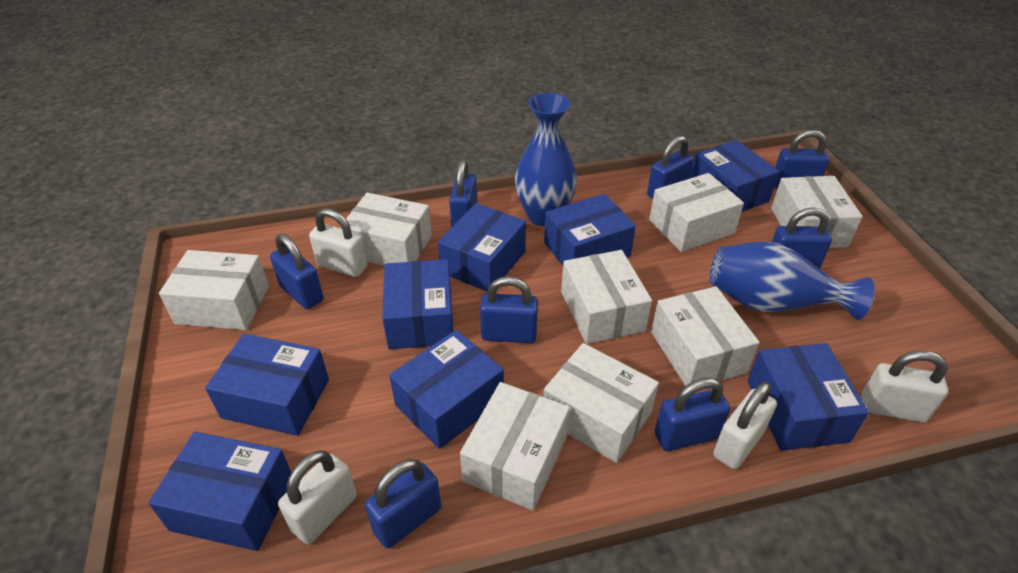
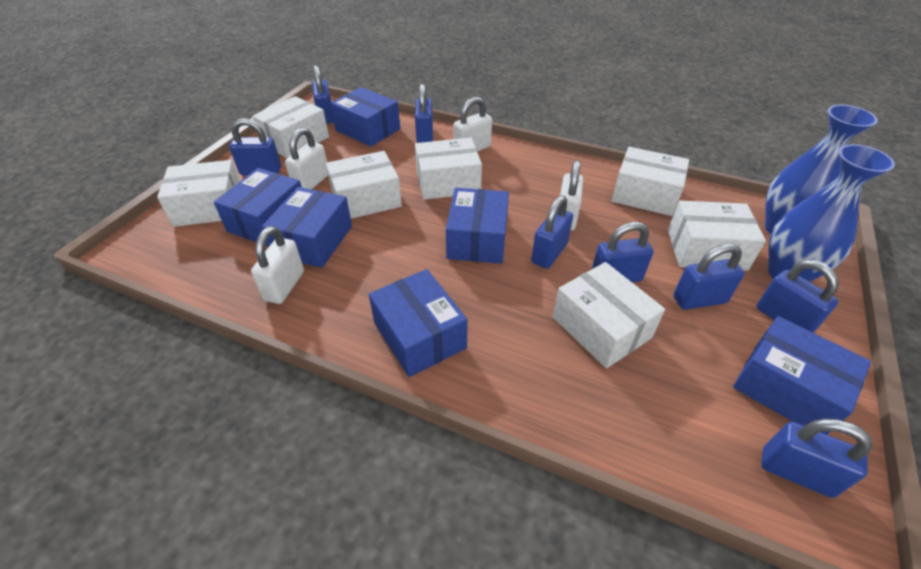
blue box: [148,432,291,551] [205,334,329,436] [382,259,453,349] [389,330,504,449] [438,203,526,292] [544,194,636,265] [690,140,779,212] [748,343,869,451] = 8 -> [214,168,302,246] [262,187,352,268] [330,87,400,147] [369,269,468,377] [446,188,509,264] [733,316,871,435] = 6
white box: [159,250,269,330] [340,193,432,266] [460,382,570,510] [543,343,659,463] [561,250,652,344] [649,173,744,252] [651,286,760,386] [771,176,863,248] = 8 -> [157,160,240,227] [252,96,329,158] [326,151,402,219] [415,138,482,200] [553,262,665,368] [611,147,689,216] [668,201,766,271] = 7

